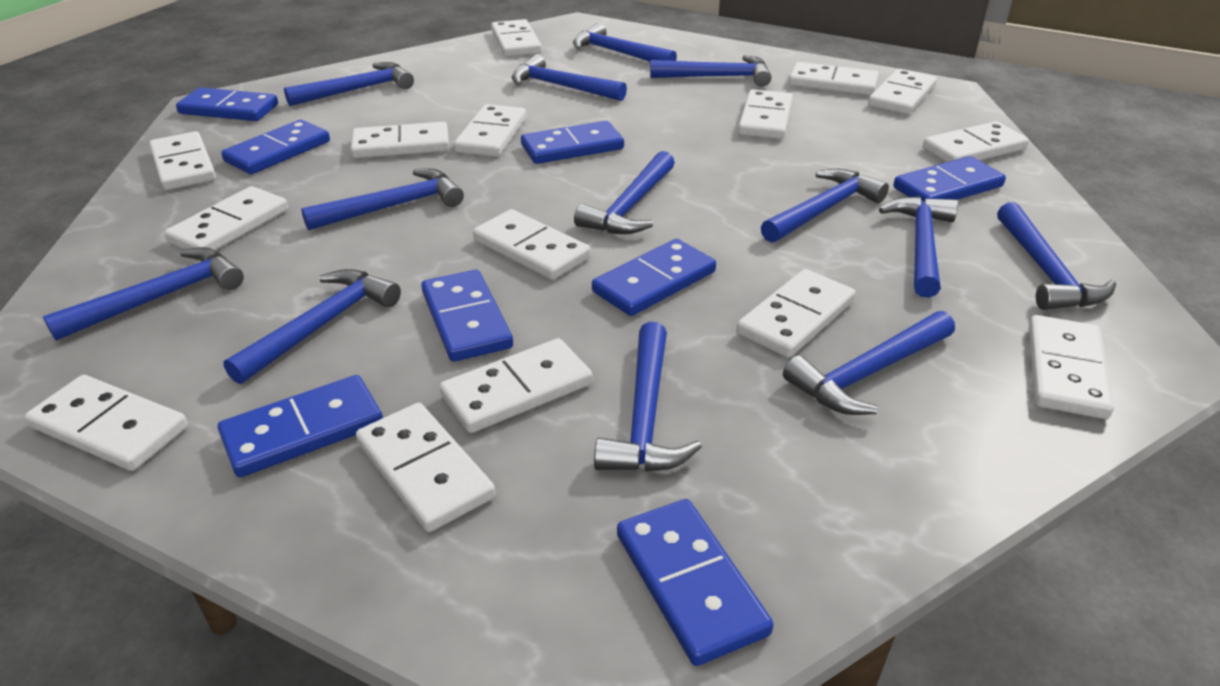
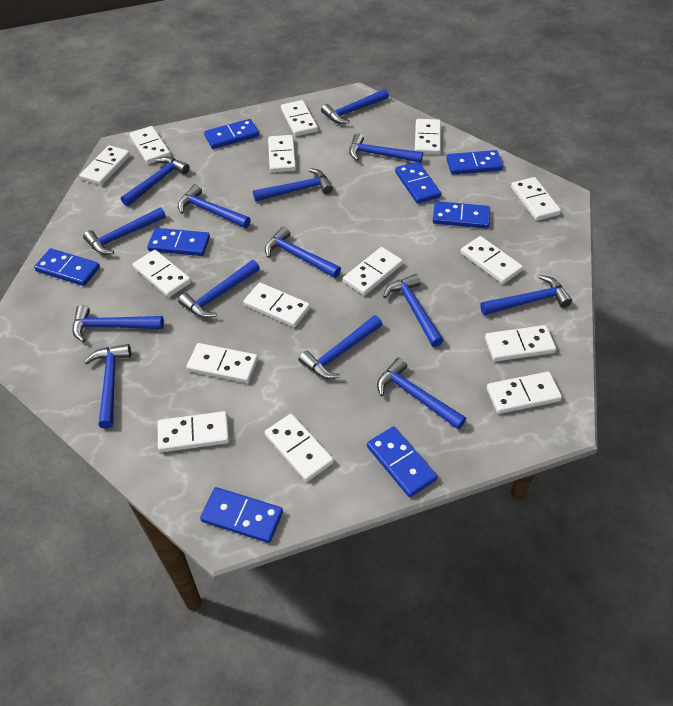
blue hammer: [43,247,244,341] [223,269,401,384] [284,62,414,106] [301,168,464,231] [512,54,627,101] [573,23,677,62] [574,151,675,234] [594,322,702,472] [650,55,772,87] [761,169,889,243] [783,311,955,415] [879,196,958,298] [997,202,1116,310] = 13 -> [73,305,164,342] [83,207,166,255] [84,344,131,429] [121,157,190,206] [178,184,251,228] [178,260,260,318] [253,168,333,202] [265,226,341,278] [299,315,383,379] [321,89,389,124] [349,133,423,163] [377,358,466,429] [383,274,444,347] [480,275,572,315] = 14

